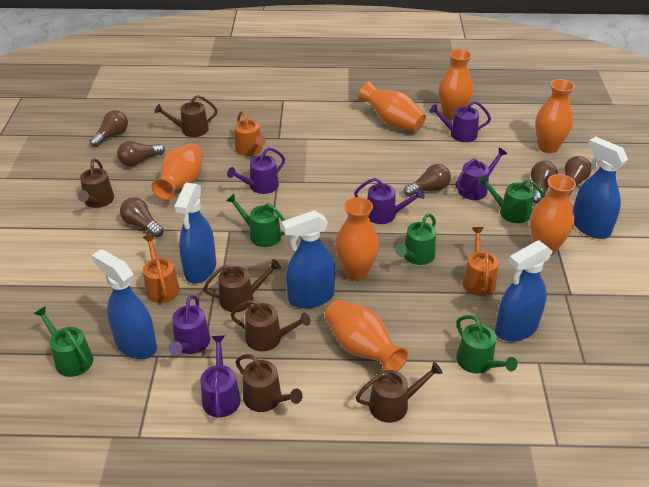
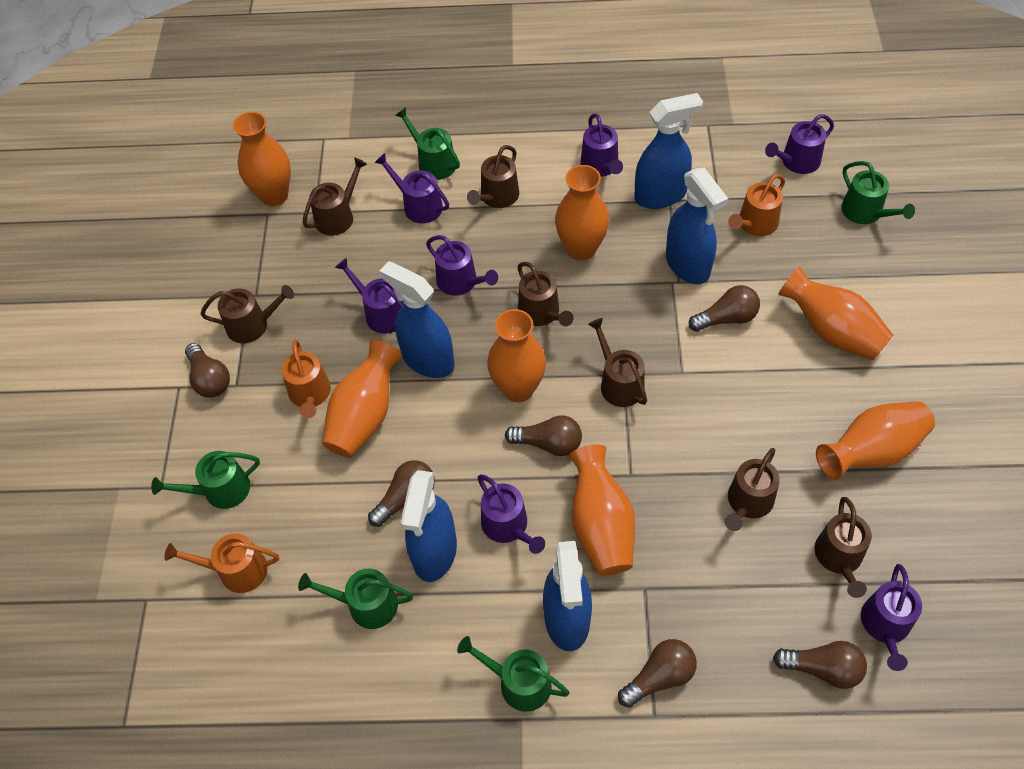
brown watering can: [77,158,114,208] [155,95,217,137] [203,259,281,312] [230,300,310,351] [236,354,303,412] [356,362,442,423] = 6 -> [200,285,294,343] [302,157,367,236] [467,145,519,208] [517,262,573,327] [588,318,647,407] [725,448,780,531] [815,497,872,598] = 7
purple watering can: [169,295,210,355] [200,336,241,417] [227,147,285,194] [354,178,424,224] [429,101,491,142] [455,147,507,200] = 6 -> [335,258,404,334] [374,153,449,223] [426,235,498,296] [477,474,545,554] [580,113,623,177] [765,114,834,174] [861,564,922,671] = 7

